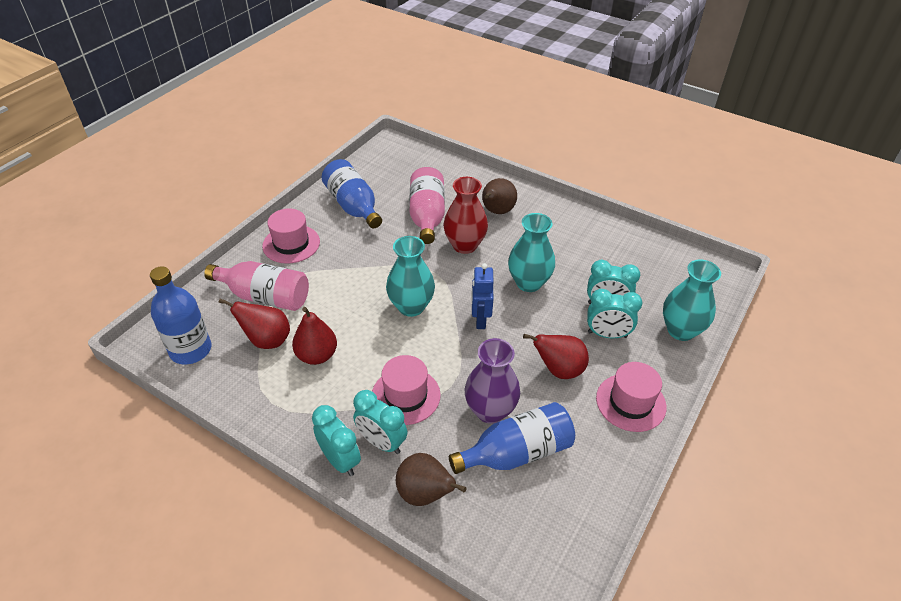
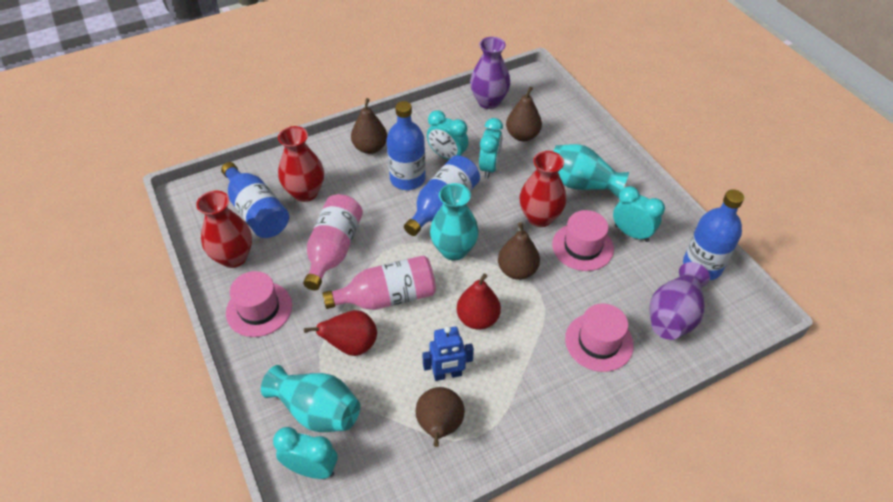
blue bottle: [150,266,211,364] [322,159,382,228] [449,402,575,474] = 3 -> [221,162,289,238] [387,101,426,190] [404,155,480,236] [683,189,744,280] = 4
brown pear: [396,453,467,506] [482,178,517,214] = 2 -> [351,98,387,154] [416,387,465,447] [498,222,540,280] [506,87,542,141] = 4
purple vase: [465,338,520,424] = 1 -> [470,37,510,109] [650,262,710,340] = 2
red pear: [219,298,290,349] [292,307,337,365] [523,334,589,379] = 3 -> [304,310,377,356] [457,274,501,330] = 2
red vase: [443,177,488,254] = 1 -> [196,190,252,268] [278,126,324,202] [519,151,567,227] = 3

